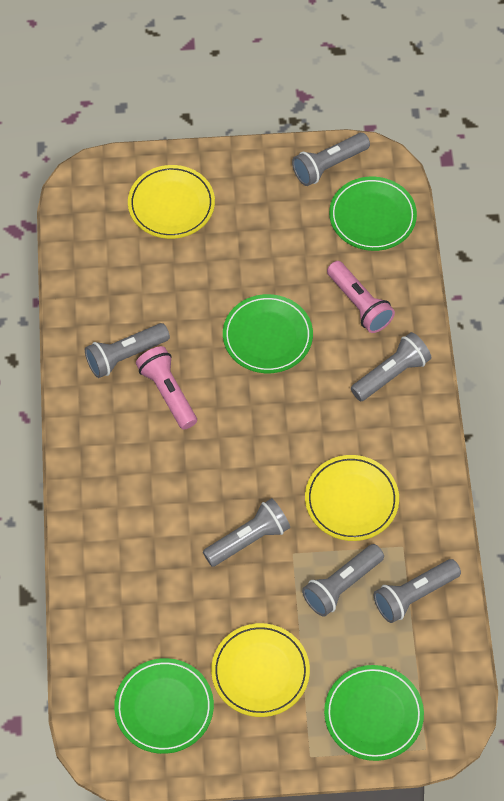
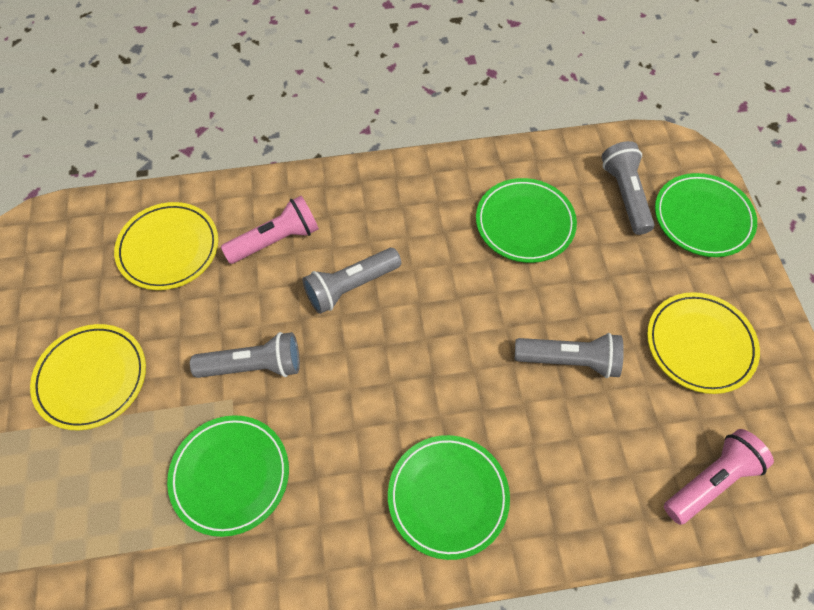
grey flashlight: [85,323,170,378] [203,498,290,567] [292,133,370,186] [302,544,384,617] [351,332,431,401] [374,559,461,623] = 6 -> [190,332,300,378] [303,248,402,314] [515,333,624,378] [602,141,655,235] = 4

